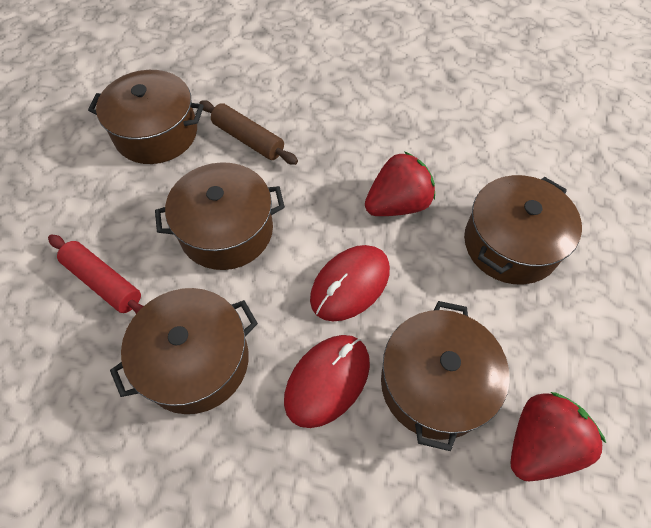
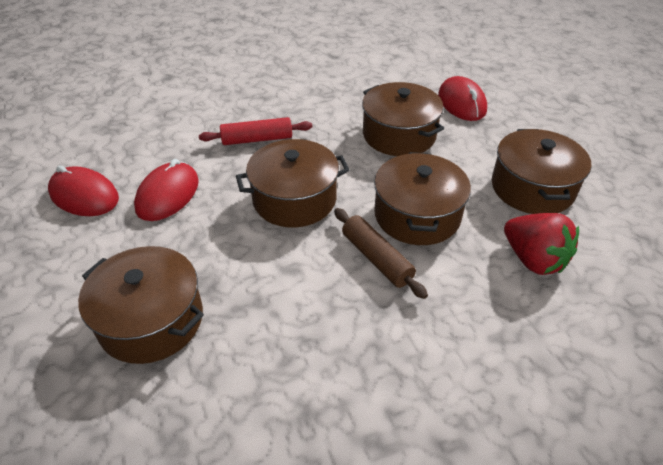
red mouse: [284,335,370,428] [310,245,390,321] = 2 -> [48,165,119,216] [134,159,199,221] [438,76,487,121] = 3
red strawberry: [365,151,435,216] [511,392,606,481] = 2 -> [504,213,579,275] = 1

